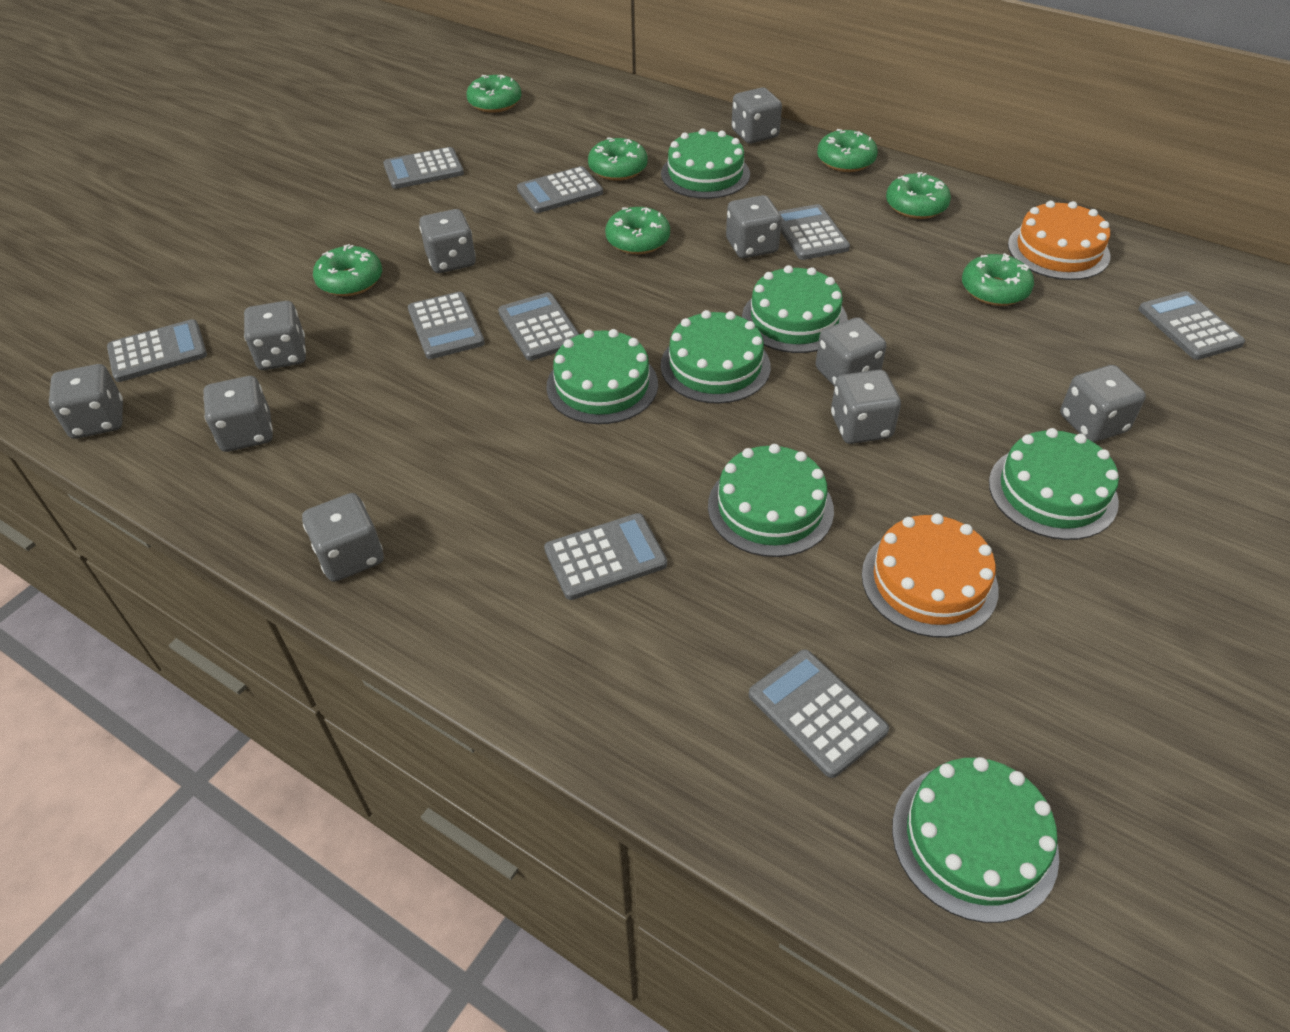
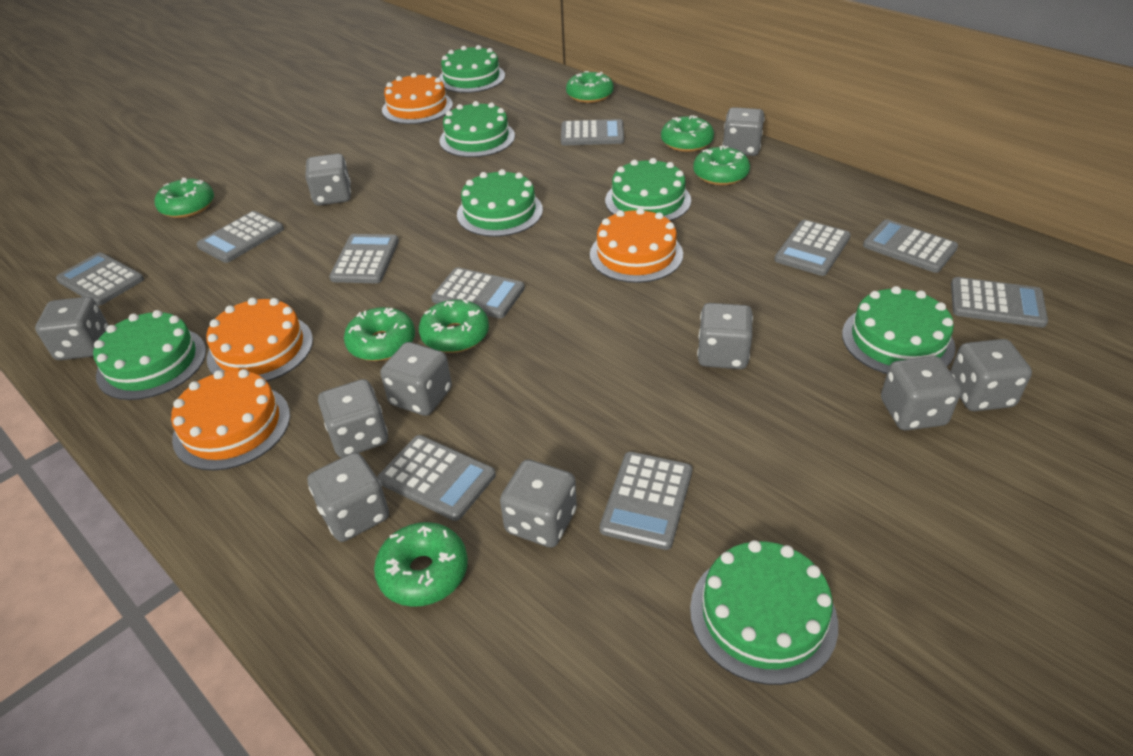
grey calculator: [107,319,207,382] [383,147,464,189] [408,292,485,359] [498,292,580,361] [517,166,603,213] [544,513,667,600] [749,649,889,778] [779,204,850,260] [1139,291,1245,360] = 9 -> [56,253,144,306] [196,211,284,263] [329,234,399,283] [377,435,496,521] [431,267,525,318] [561,119,624,145] [600,452,692,550] [774,220,851,276] [863,219,958,273] [951,277,1048,328] = 10
orange cake: [862,514,999,638] [1008,201,1111,280] = 2 -> [171,369,290,471] [206,298,313,381] [382,73,453,124] [590,208,683,283] = 4

